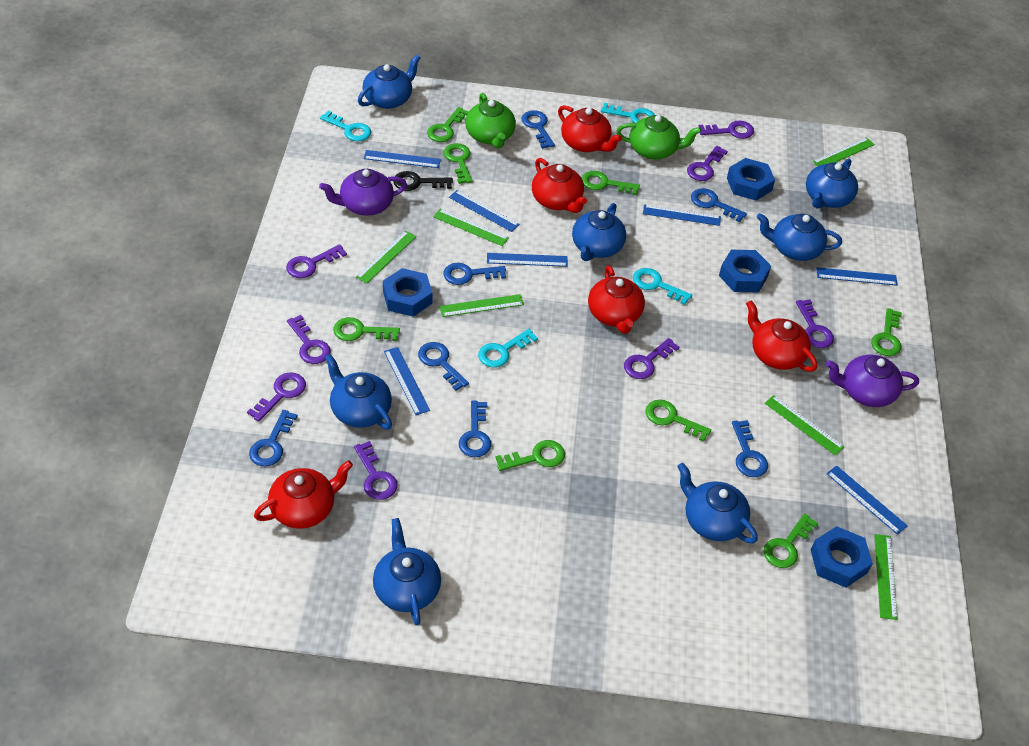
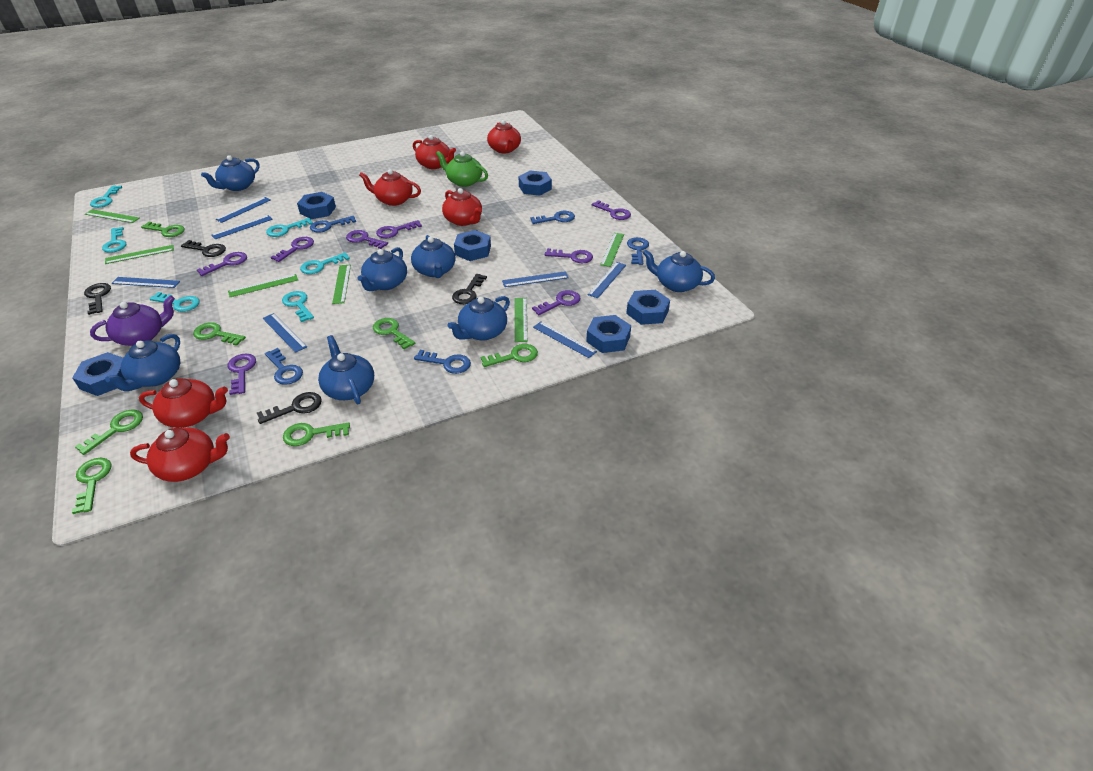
black key: [393,171,453,191] = 1 -> [84,283,111,315] [181,240,226,257] [257,392,322,424] [452,274,487,304] = 4
blue key: [249,410,298,466] [418,342,469,391] [443,263,506,285] [459,401,491,457] [522,110,555,149] [691,188,747,222] [732,420,768,477] = 7 -> [265,348,303,385] [310,216,356,233] [414,350,471,374] [530,211,575,224] [627,237,649,265] = 5
blue nut: [383,268,432,316] [719,250,771,292] [727,158,775,200] [811,526,873,587] = 4 -> [72,352,126,396] [297,192,336,219] [454,230,491,261] [518,171,552,196] [586,315,631,353] [626,290,670,325] = 6
green key: [333,317,400,341] [427,107,469,142] [443,143,473,184] [495,440,565,471] [582,171,640,195] [645,399,711,442] [764,513,818,568] [871,308,902,356] = 8 -> [72,458,112,514] [75,410,143,455] [141,222,185,237] [193,322,246,346] [283,422,350,446] [373,318,415,350] [481,344,538,367] = 7
green teapot: [465,93,516,148] [616,115,701,159] = 2 -> [436,151,488,187] = 1
purple teapot: [319,169,407,216] [826,355,919,407] = 2 -> [90,295,175,346] = 1
red teapot: [254,460,353,529] [532,158,587,213] [558,105,622,152] [588,265,645,334] [746,300,817,372] = 5 -> [130,428,230,482] [139,378,228,428] [359,169,421,206] [413,135,456,169] [442,188,482,226] [487,120,521,153] = 6
turquoise key: [320,110,371,141] [478,329,538,367] [601,103,655,123] [633,268,692,305] = 4 -> [90,186,122,208] [102,227,126,253] [149,292,200,312] [266,218,313,237] [282,291,314,322] [300,252,350,274] = 6

